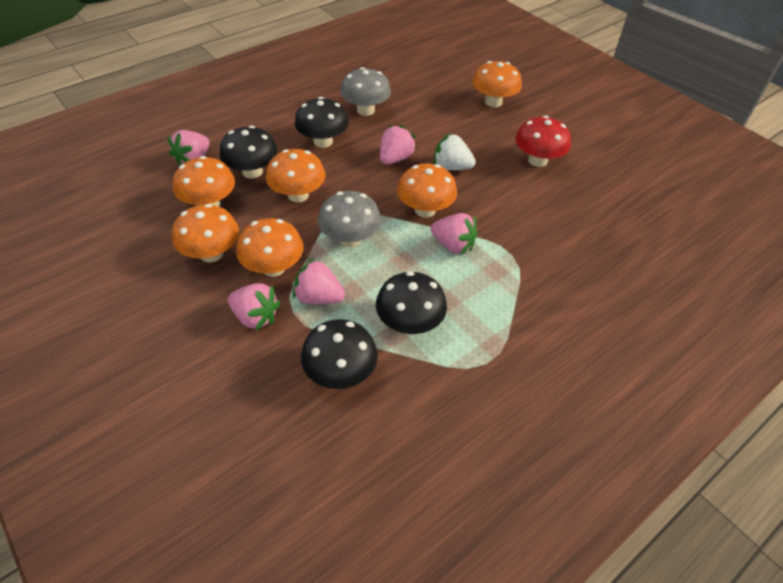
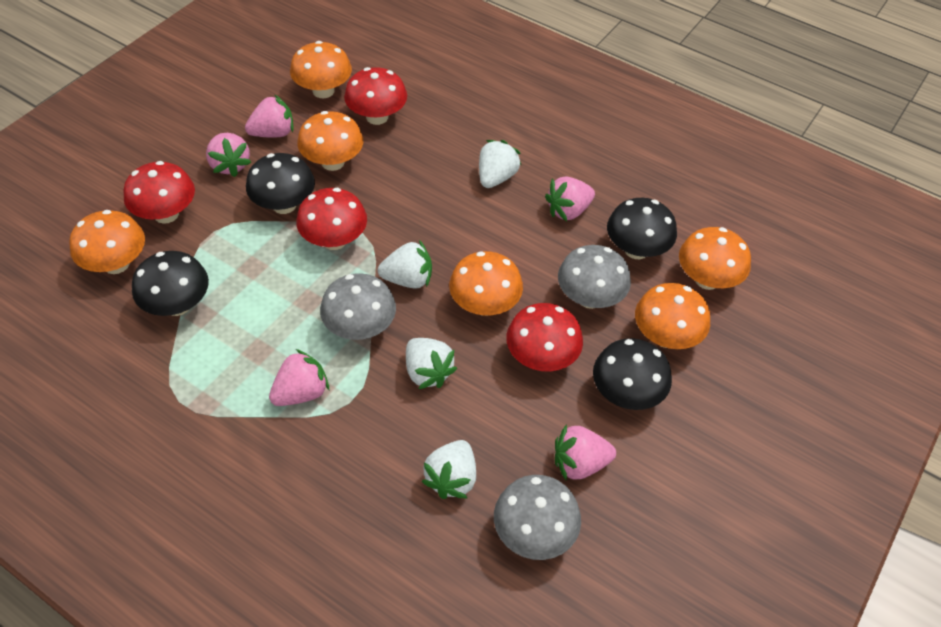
grey mushroom: [318,191,381,247] [340,67,391,116] = 2 -> [320,273,396,340] [494,475,581,560] [558,245,631,309] = 3
red mushroom: [515,116,571,167] = 1 -> [123,161,195,224] [296,188,367,250] [344,67,407,125] [506,303,583,372] = 4
white strawberry: [434,133,476,170] = 1 -> [378,240,432,288] [406,338,457,389] [421,440,476,499] [479,140,521,188] = 4

